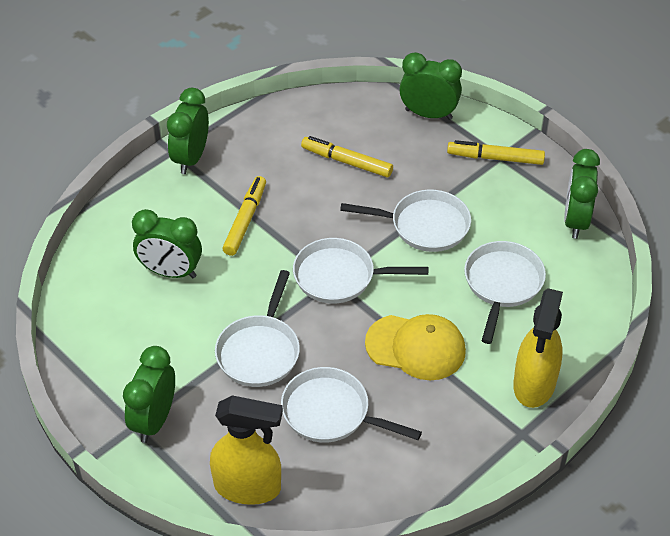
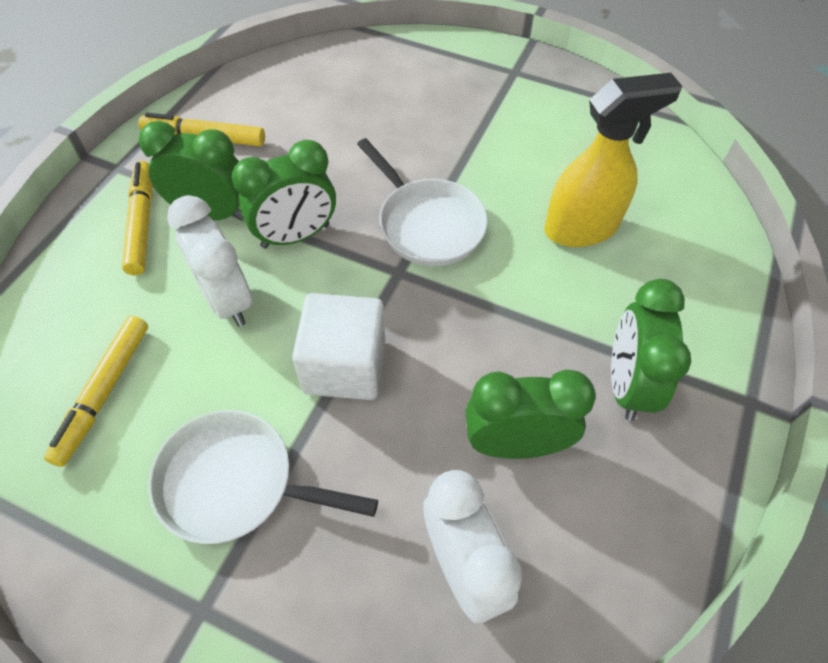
green clock: [123,346,175,443] [132,209,202,278] [167,88,209,174] [399,52,462,120] [564,149,600,239] = 5 -> [139,121,243,220] [232,140,336,248] [466,370,596,459] [611,279,691,421] = 4
white clock: none = 0 -> [167,195,252,327] [423,470,522,623] = 2
white cube: none = 0 -> [292,293,385,400] = 1
white pan: [215,270,300,387] [281,367,422,443] [293,238,428,304] [340,190,471,252] [464,241,546,344] = 5 -> [149,410,378,544] [357,138,488,266] = 2
yellow cap: [365,314,466,380] = 1 -> none = 0
yellow spray bottle: [210,395,283,505] [513,288,563,408] = 2 -> [544,73,683,247] = 1

